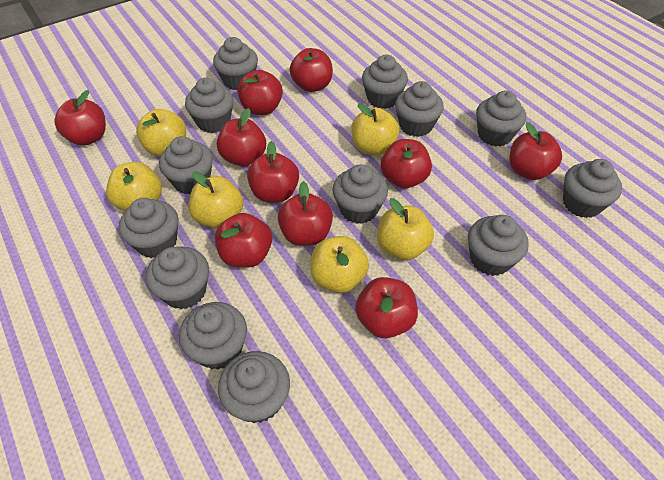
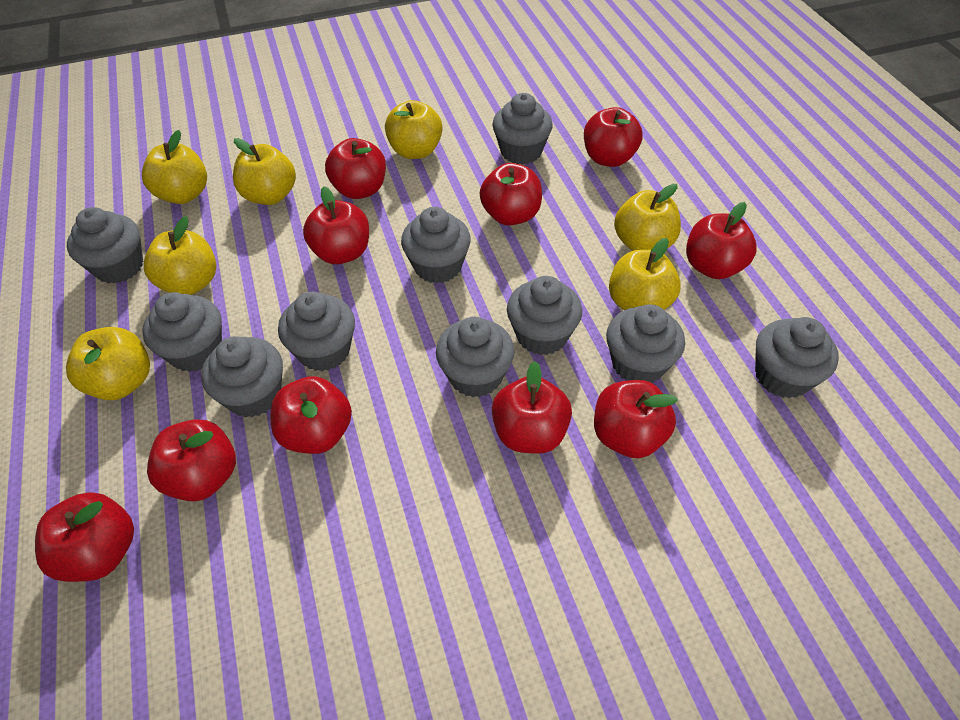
grey cupcake: [119,198,179,258] [146,247,209,309] [159,136,213,195] [179,302,247,370] [185,78,233,133] [213,37,258,90] [218,351,290,423] [332,164,388,224] [362,55,408,109] [395,81,444,137] [468,215,529,276] [476,90,526,147] [563,159,622,218] = 13 -> [67,207,143,284] [142,292,222,372] [201,336,283,417] [278,291,355,371] [401,207,471,283] [436,317,514,398] [492,93,553,164] [507,276,582,355] [606,304,685,383] [755,317,839,399] = 10
yellow apple: [106,162,162,211] [136,109,186,157] [189,171,243,228] [310,236,369,293] [351,103,399,156] [377,198,434,260] = 6 -> [66,327,150,400] [142,130,207,204] [144,216,216,295] [233,138,296,205] [385,100,443,159] [609,238,681,310] [614,184,681,251] = 7

